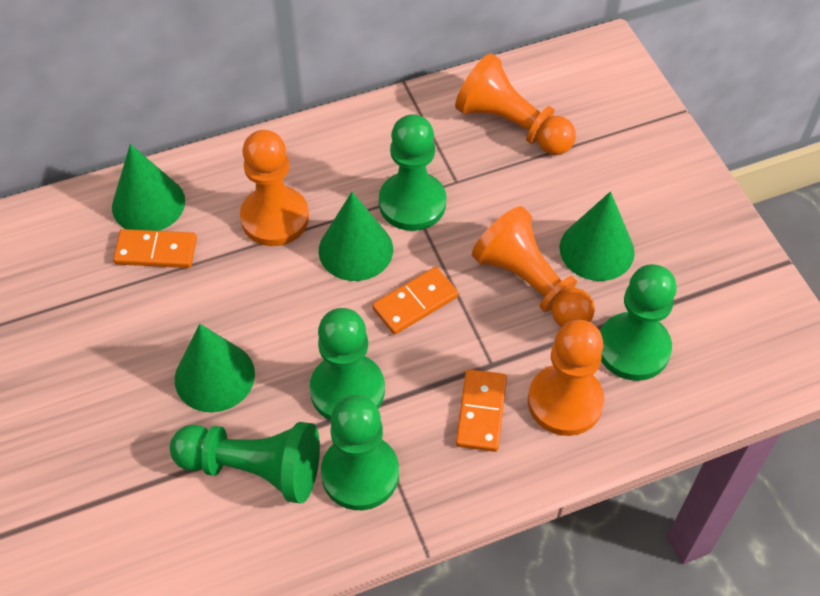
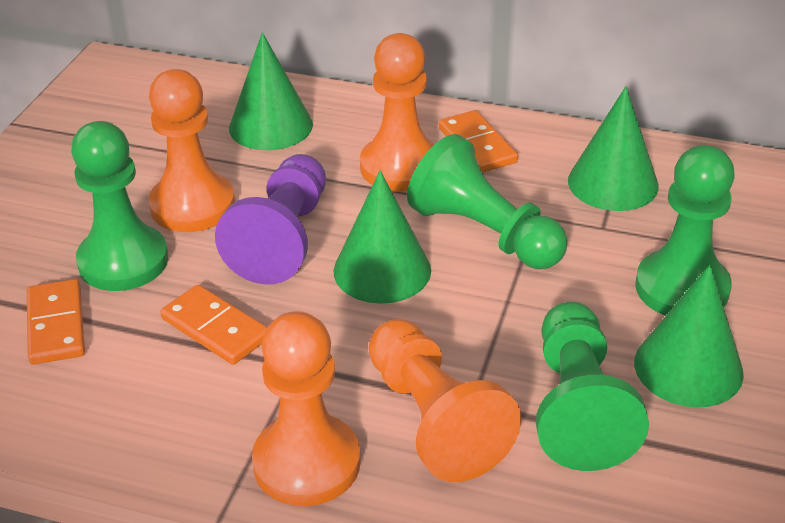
green pawn: [170,422,320,503] [310,308,385,421] [321,395,399,510] [379,114,446,231] [600,264,677,381] = 5 -> [71,121,168,291] [407,134,568,269] [536,302,649,471] [635,145,735,316] = 4
purple pawn: none = 0 -> [215,154,326,285] = 1

